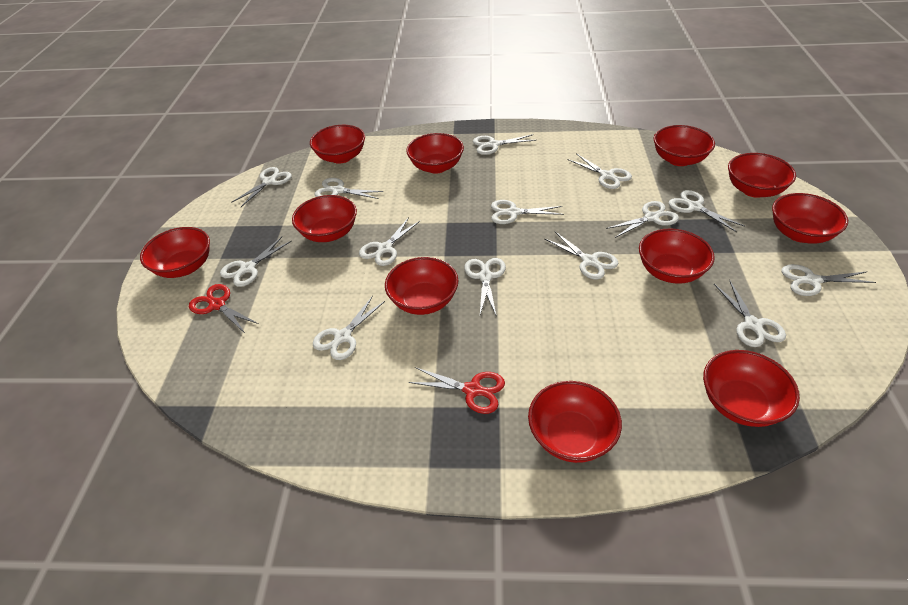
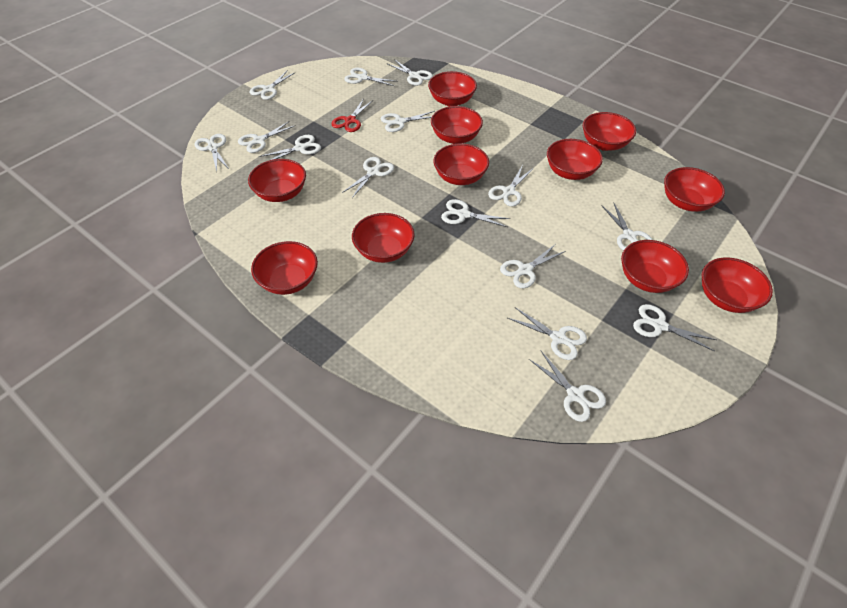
red scissors: [189,284,259,333] [409,367,505,414] = 2 -> [332,98,373,132] = 1
white scissors: [220,237,291,287] [231,167,292,207] [313,296,385,360] [315,178,384,199] [359,217,420,266] [464,258,506,317] [473,134,537,155] [491,200,564,224] [545,231,618,280] [567,153,632,189] [606,201,679,238] [669,190,745,232] [714,280,786,347] [781,264,876,296] = 14 -> [194,134,229,171] [238,121,296,153] [250,70,296,100] [259,135,321,160] [342,157,394,198] [344,68,398,86] [381,111,434,132] [388,59,433,86] [441,199,510,227] [488,165,534,207] [500,244,566,288] [508,307,587,360] [529,350,606,422] [602,202,652,251] [633,304,716,351] = 15

